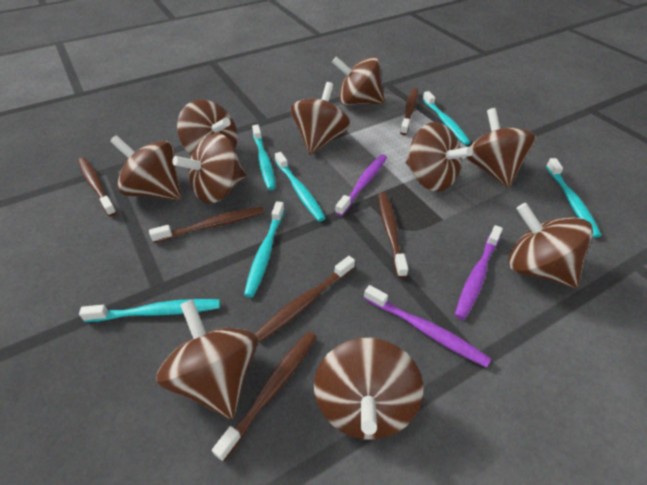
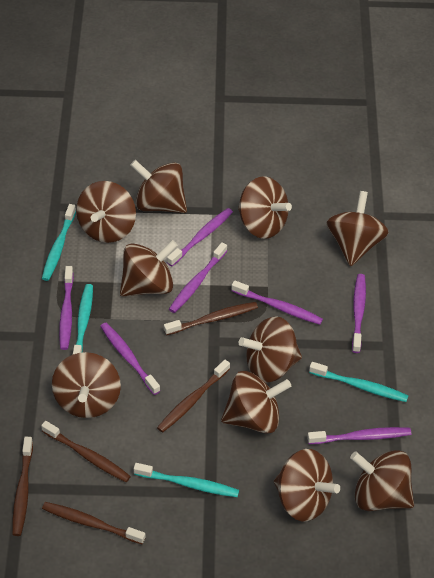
brown toothbrush: [78,158,117,217] [149,206,264,243] [212,331,316,462] [254,256,355,342] [378,192,408,278] [400,88,418,135] = 6 -> [12,437,33,536] [41,421,131,482] [42,502,146,545] [157,360,230,433] [164,302,258,335] = 5
purple toothbrush: [335,154,387,216] [364,285,491,368] [455,225,503,320] = 3 -> [59,266,74,350] [100,323,160,395] [167,208,233,267] [169,242,227,313] [231,280,323,325] [307,427,411,444] [352,274,366,353] = 7
turquoise toothbrush: [79,299,220,322] [244,201,284,297] [252,125,276,190] [275,152,325,222] [423,91,470,145] [546,158,601,238] = 6 -> [42,204,76,281] [73,284,93,354] [134,463,239,497] [309,362,409,402] = 4

